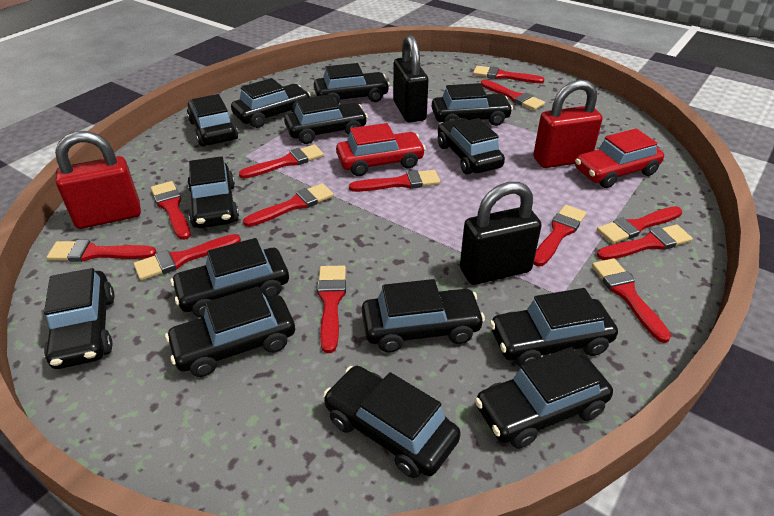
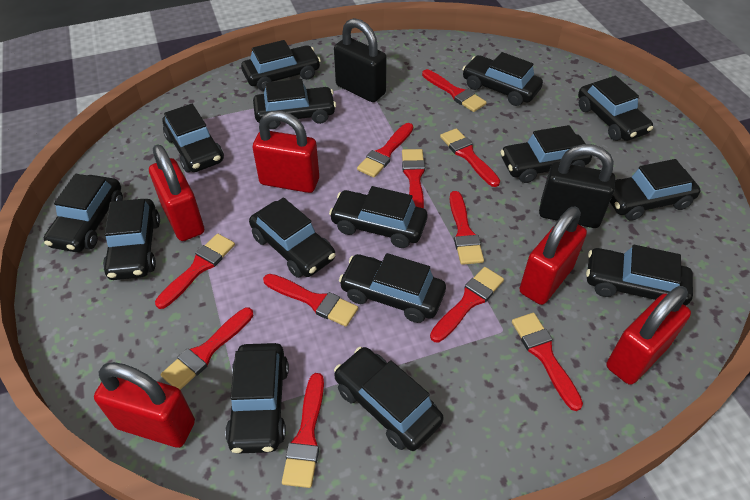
black car: [44,268,115,369] [165,286,295,377] [170,238,289,318] [187,94,238,147] [187,156,239,228] [231,78,311,128] [284,94,368,144] [314,63,390,104] [323,366,461,478] [362,279,485,353] [432,83,513,126] [438,118,505,174] [475,347,613,449] [490,288,618,368] = 14 -> [44,174,123,252] [103,199,160,280] [162,104,224,172] [225,343,289,454] [241,40,321,91] [249,198,335,278] [253,79,336,129] [329,186,427,248] [334,347,444,451] [339,253,446,323] [462,52,543,106] [500,125,592,183] [578,76,653,141] [586,245,693,306] [610,159,701,221] = 15
red brush: [46,240,157,262] [134,234,241,280] [151,181,191,240] [239,145,324,179] [243,183,334,227] [317,266,346,353] [349,170,440,192] [473,66,544,83] [481,79,545,110] [533,205,586,266] [592,258,671,343] [597,206,682,244] [597,224,693,260] = 13 -> [155,234,235,309] [161,308,254,390] [263,274,358,327] [282,373,324,488] [357,123,413,178] [402,149,425,209] [422,69,487,112] [430,267,504,342] [440,128,500,187] [449,191,484,265] [512,313,583,411] = 11
red car: [336,123,426,176] [575,128,664,188] = 2 -> none = 0
red padlock: [55,131,141,229] [533,79,603,168] = 2 -> [94,362,195,448] [149,144,204,241] [253,111,319,193] [519,206,587,305] [607,286,691,385] = 5

